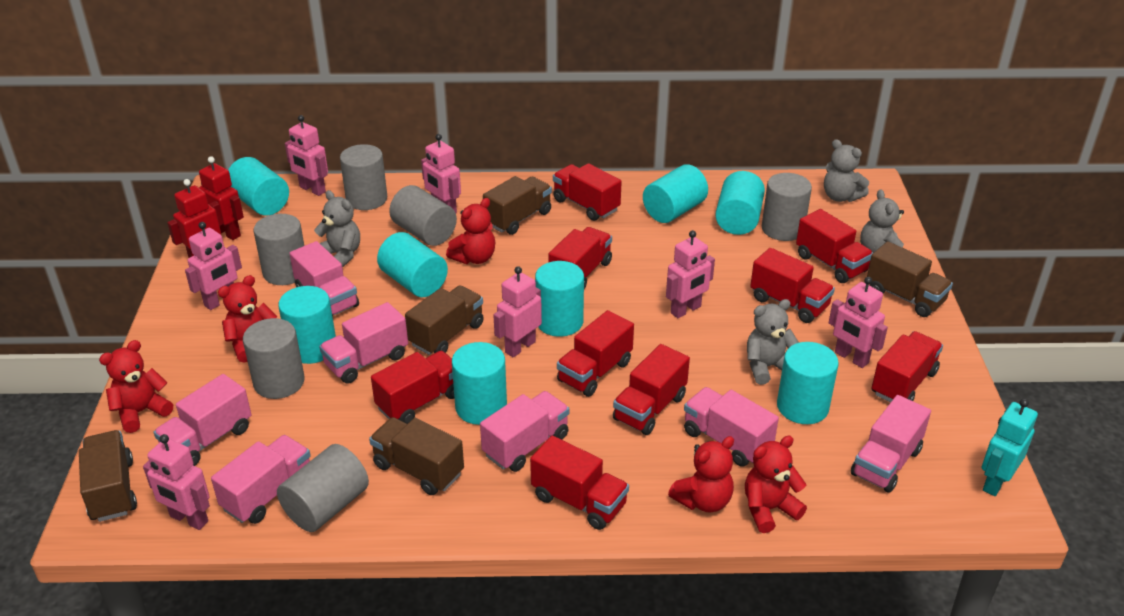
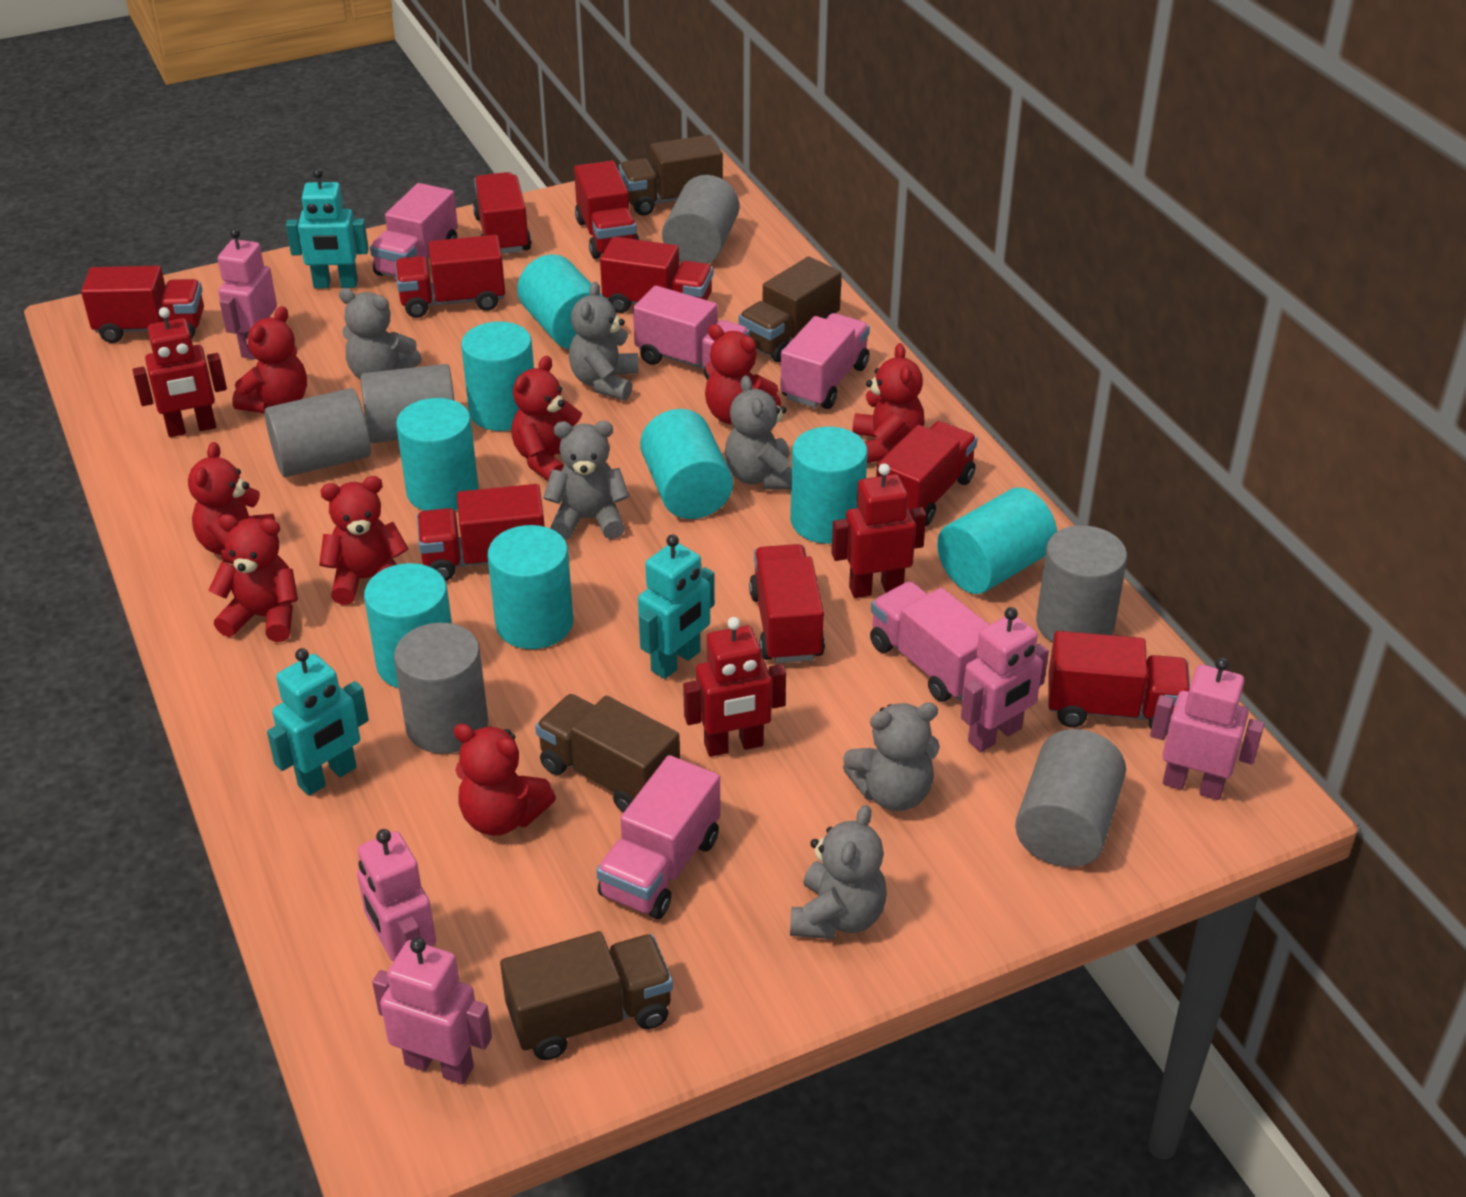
brown truck: [79,430,137,522] [369,417,464,495] [405,286,484,355] [483,176,552,235] [867,241,953,317] = 5 -> [500,931,673,1060] [535,694,680,813] [619,135,723,216] [739,257,842,362] = 4
grey teddy bear: [314,190,360,268] [747,299,799,385] [824,139,869,202] [860,189,904,253] = 4 -> [339,288,422,380] [543,421,630,540] [569,282,639,400] [725,376,792,490] [790,805,887,939] [843,703,939,811] = 6
pink robot: [143,434,210,530] [185,222,242,310] [285,115,328,196] [421,134,461,213] [494,266,542,357] [666,230,715,318] [829,277,888,368] = 7 -> [218,228,277,359] [357,829,436,962] [372,937,492,1085] [961,607,1049,752] [1150,657,1264,800] = 5
pink truck: [154,374,251,466] [211,435,311,524] [289,241,359,316] [319,302,408,384] [480,391,569,472] [684,387,779,467] [851,395,931,493] = 7 -> [370,183,458,277] [596,755,720,919] [633,286,750,380] [780,313,870,409] [870,581,989,702] = 5
red robot: [167,179,224,258] [199,156,244,240] = 2 -> [133,307,227,437] [683,617,786,757] [831,463,926,598] = 3
red teddy bear: [99,340,173,433] [218,275,277,362] [446,198,495,264] [668,436,734,513] [745,436,807,533] = 5 -> [188,442,275,564] [209,514,298,642] [232,306,307,413] [319,476,409,605] [453,723,556,836] [511,356,582,481] [705,324,781,424] [852,343,924,463] = 8
turquoise robot: [982,399,1038,496] = 1 -> [267,648,369,796] [286,168,369,289] [638,534,715,679] = 3

